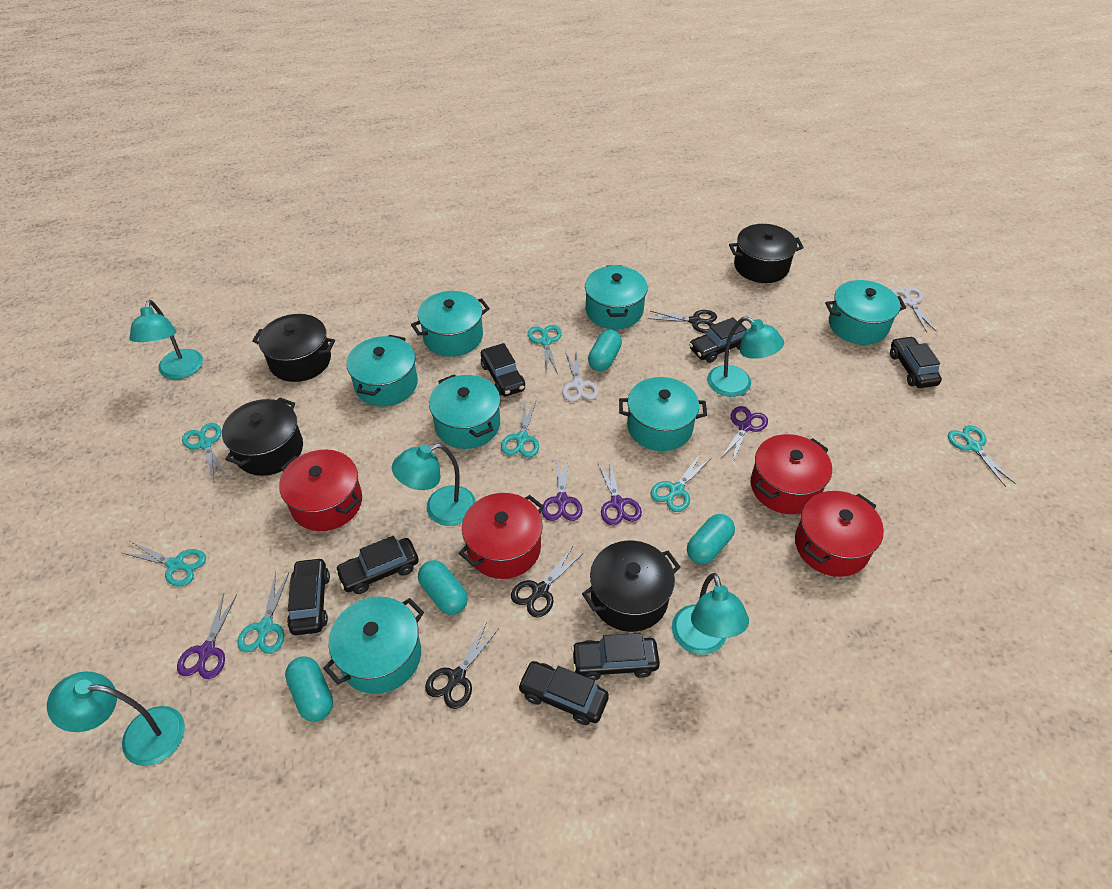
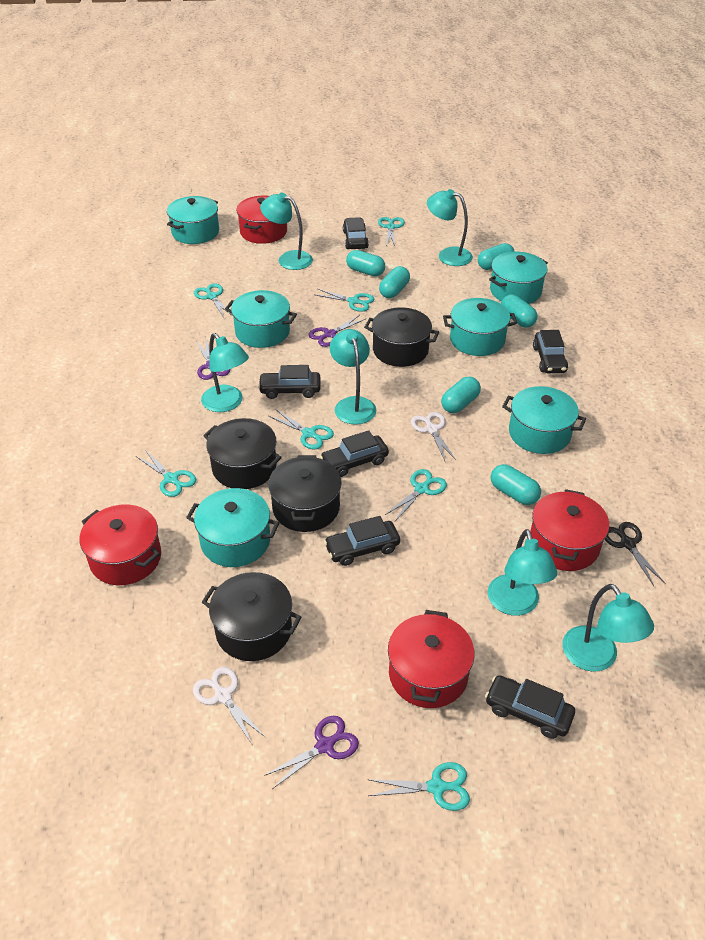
black car: [287,557,330,635] [335,536,419,594] [481,343,525,396] [518,661,609,725] [571,633,660,681] [689,317,748,363] [890,336,942,388] = 7 -> [258,365,321,399] [320,430,389,477] [324,516,400,566] [343,217,369,249] [485,675,575,739] [533,330,568,373] = 6
black scissors: [425,622,498,709] [511,548,584,618] [649,310,717,333] = 3 -> [604,522,665,586] = 1
purple scissors: [177,593,237,679] [542,458,582,521] [597,459,642,526] [721,406,768,464] = 4 -> [196,340,230,380] [264,716,359,789] [309,315,365,347] = 3
turquoise capsule: [285,656,333,722] [418,560,468,615] [588,330,622,371] [687,514,735,564] = 4 -> [346,250,385,276] [379,266,410,298] [441,377,481,413] [478,243,515,270] [491,464,541,505] [501,294,537,328] = 6
turquoise lamp: [47,671,185,766] [130,300,203,379] [392,443,476,526] [672,573,749,655] [707,316,784,397] = 5 -> [201,333,249,412] [260,193,313,270] [330,329,376,425] [427,189,473,266] [488,529,557,616] [562,584,654,672] = 6
turquoise pot: [323,596,424,694] [346,335,418,407] [411,291,490,357] [429,374,500,449] [585,265,648,329] [619,377,707,451] [825,280,906,345] = 7 -> [167,196,219,244] [186,488,279,567] [225,290,297,348] [443,298,517,356] [489,252,548,304] [502,386,586,454] = 6

